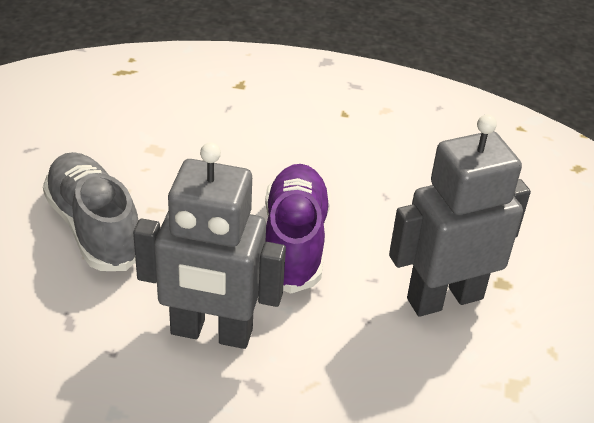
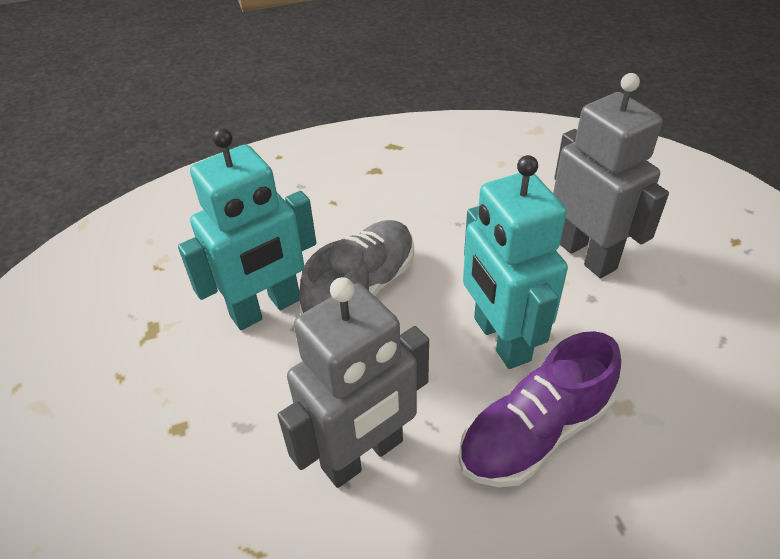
turquoise robot: none = 0 -> [178,128,316,330] [463,155,568,369] = 2

